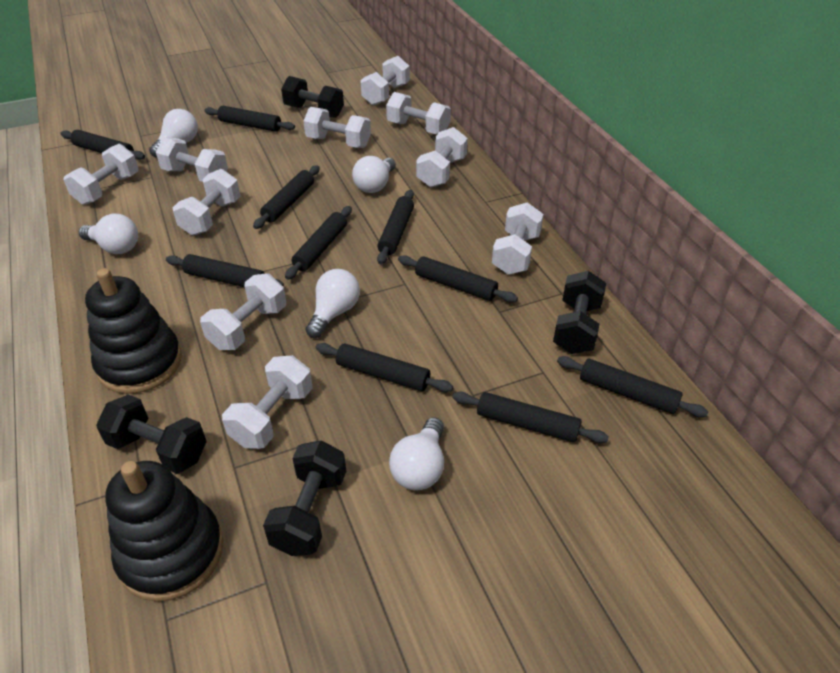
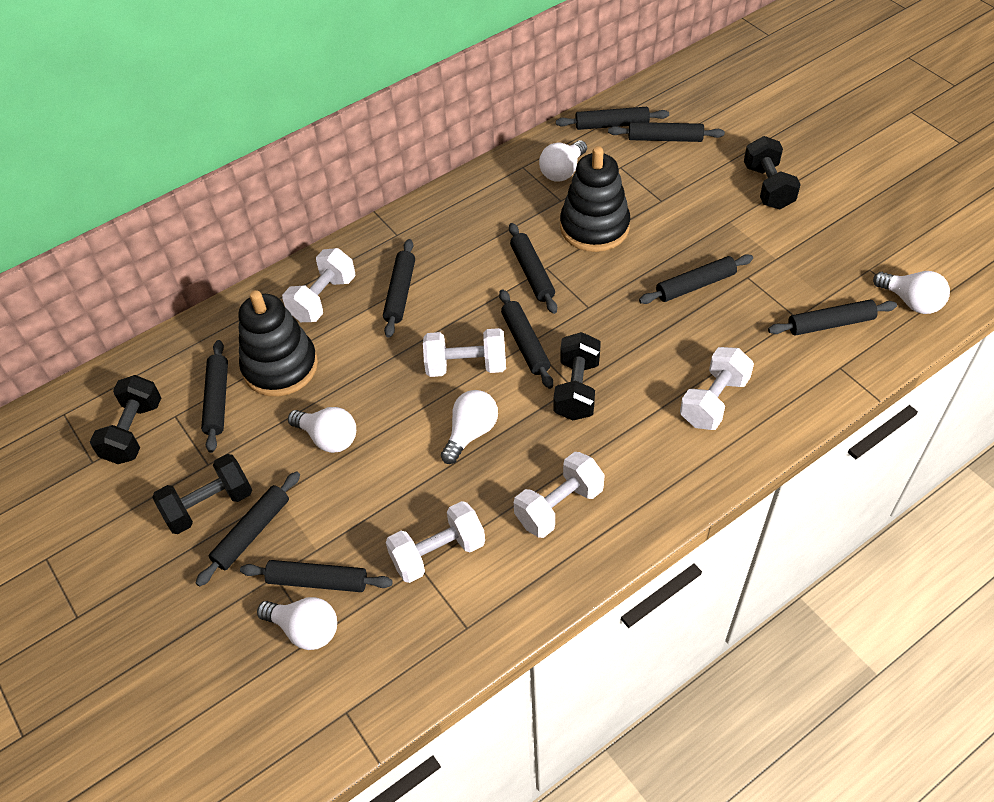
white dumbbell: [64,144,138,205] [156,137,228,182] [173,169,240,235] [200,273,286,350] [222,355,313,449] [303,107,371,148] [360,56,410,105] [386,92,451,134] [416,127,468,187] [492,202,543,275] = 10 -> [282,248,355,322] [386,501,485,583] [423,328,506,377] [514,452,605,538] [680,347,754,430] = 5

